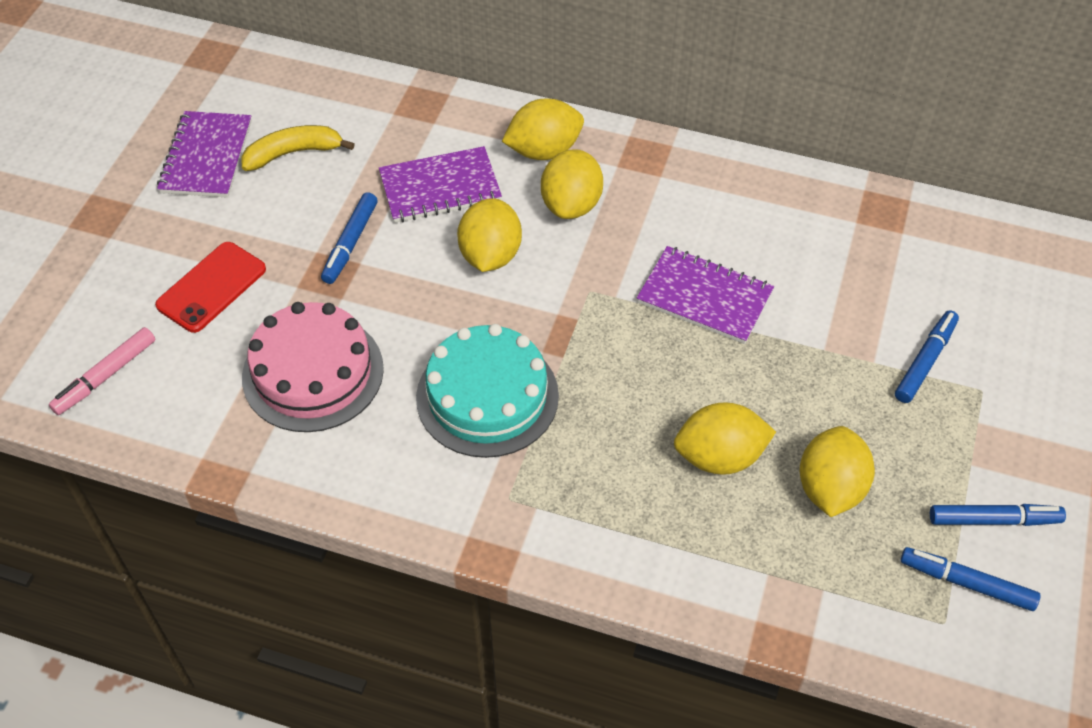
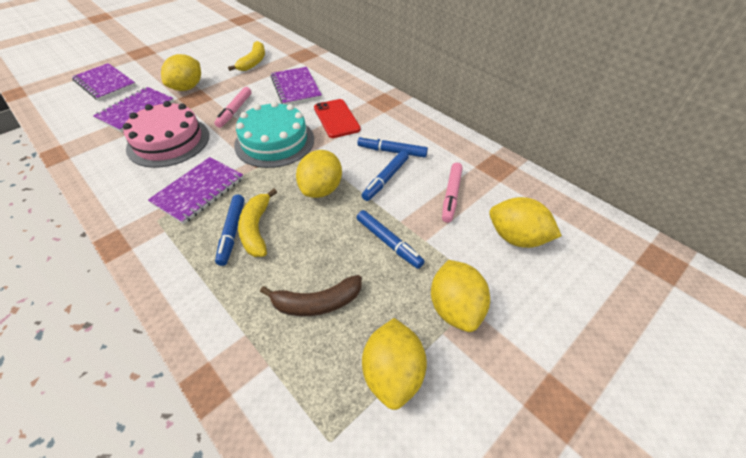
brown banana: none = 0 -> [260,275,362,316] = 1
pink marker: [49,327,156,415] = 1 -> [214,87,251,128] [442,163,463,223] = 2
purple notebook: [157,111,252,198] [379,146,502,223] [637,246,774,344] = 3 -> [72,63,136,101] [93,87,174,132] [148,157,243,224] [271,67,322,105] = 4
yellow banana: [241,125,355,171] = 1 -> [228,41,265,71] [238,189,277,257] = 2

